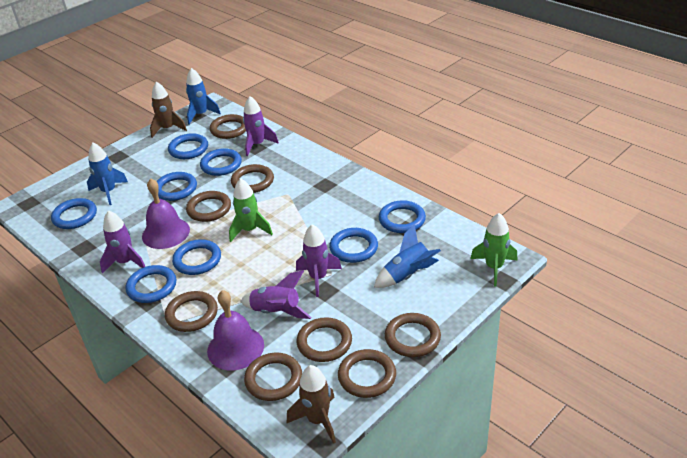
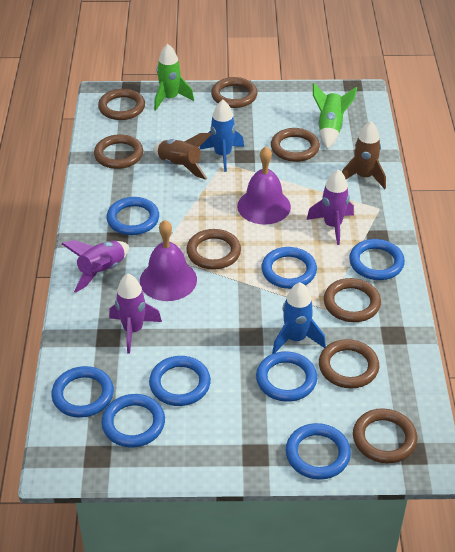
blue rocket: [87,143,128,205] [186,68,221,125] [374,224,441,288] = 3 -> [200,100,244,172] [272,282,326,354] = 2
purple rocket: [100,210,145,274] [240,270,312,319] [243,96,279,156] [296,224,342,297] = 4 -> [62,240,129,293] [109,274,162,354] [306,169,354,245] = 3

